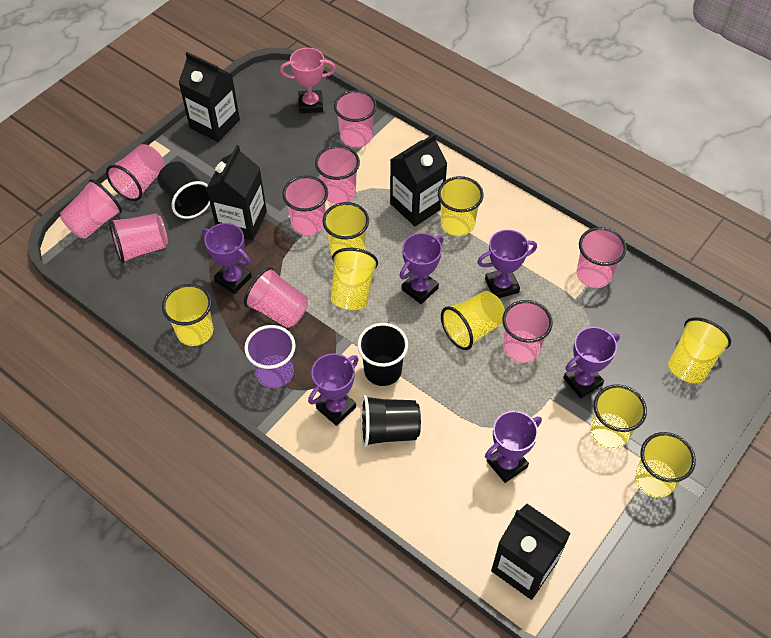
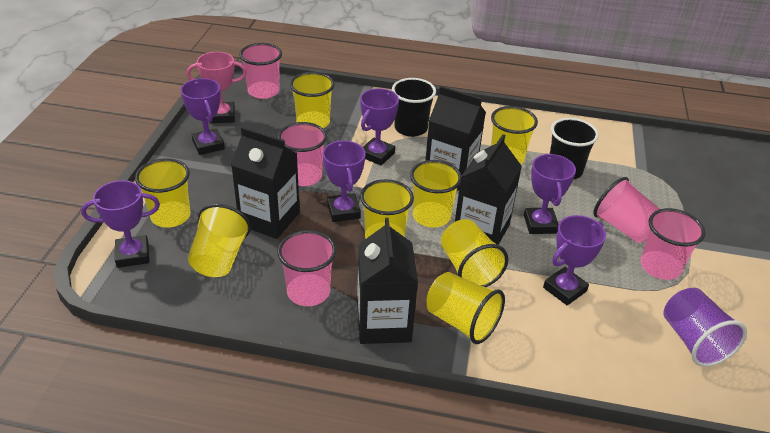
black cup: [157,161,210,219] [357,323,408,386] [361,395,421,447] = 3 -> [392,78,436,137] [550,118,599,179] = 2
pink cup: [60,179,122,239] [106,144,165,201] [109,213,168,264] [244,267,308,328] [282,175,328,235] [315,145,360,204] [334,90,377,147] [502,300,553,363] [576,227,627,288] = 9 -> [239,43,282,99] [277,230,336,306] [278,122,327,186] [593,177,660,243] [640,208,705,280] = 5

